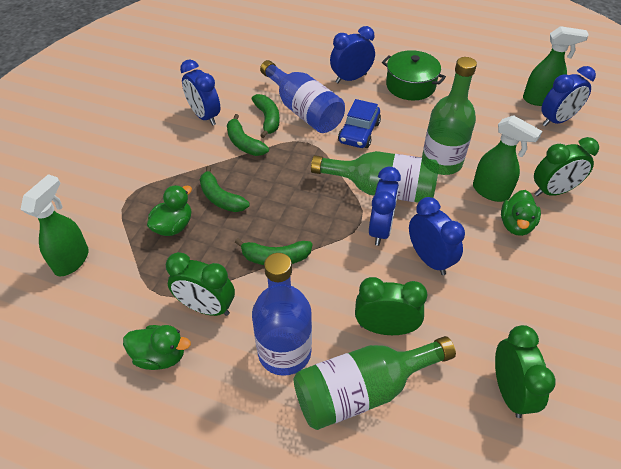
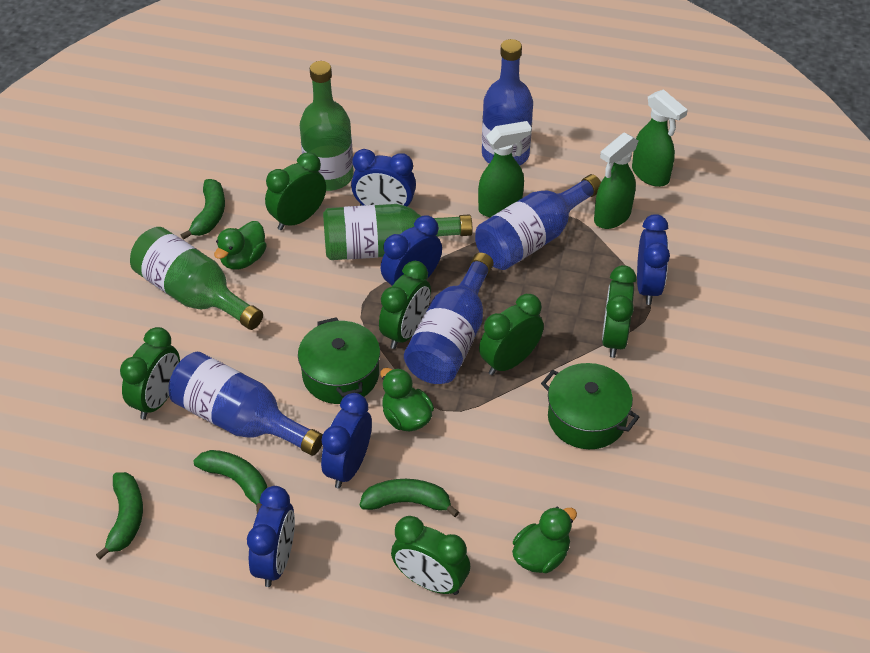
blue bottle: [252,253,312,376] [260,60,345,133] = 2 -> [168,352,323,456] [404,253,494,384] [475,174,601,270] [482,39,533,166] = 4
blue car: [338,99,381,148] = 1 -> none = 0
green clock: [166,252,235,316] [355,277,428,335] [495,325,556,418] [534,137,599,196] = 4 -> [120,327,180,419] [265,152,326,230] [379,261,431,349] [391,516,470,595] [479,294,544,375] [602,265,637,358] = 6
green pot: [382,50,446,100] = 1 -> [298,317,380,404] [541,363,639,449] = 2

